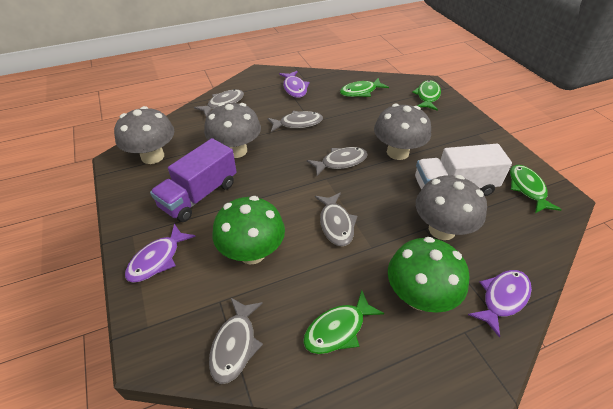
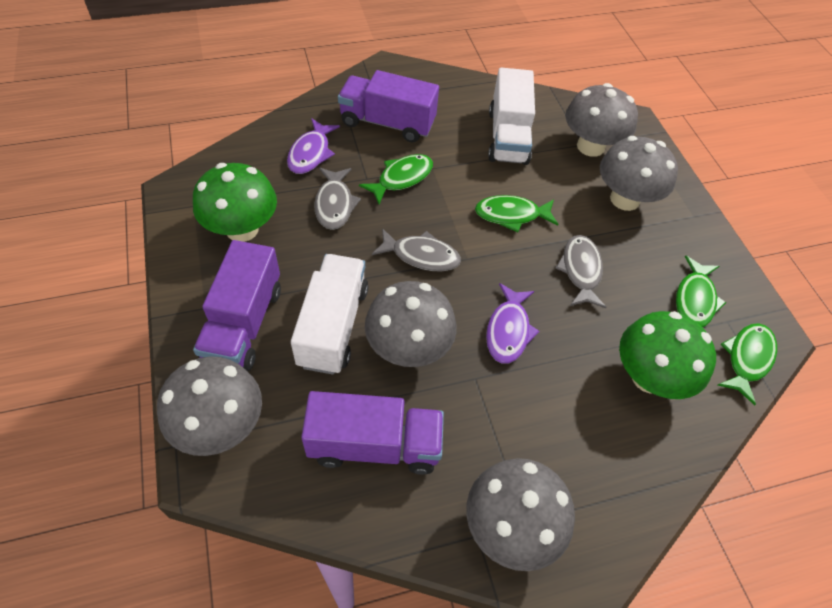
grey fish: [194,89,244,117] [209,297,263,384] [267,111,323,132] [307,147,368,176] [315,193,357,246] = 5 -> [314,168,361,230] [372,228,461,271] [555,235,606,308] = 3
grey mushroom: [114,106,174,164] [204,103,261,158] [374,103,431,160] [416,175,487,240] = 4 -> [157,356,262,456] [365,281,457,367] [466,458,575,571] [565,83,638,157] [600,136,678,211] = 5
purple fish: [125,224,196,283] [279,71,309,98] [468,270,532,338] = 3 -> [287,118,340,174] [486,283,539,364] = 2
purple truck: [150,138,237,222] = 1 -> [193,240,281,371] [301,391,444,475] [338,70,439,142] = 3
white truck: [415,144,512,196] = 1 -> [291,254,368,375] [488,68,535,165] = 2

